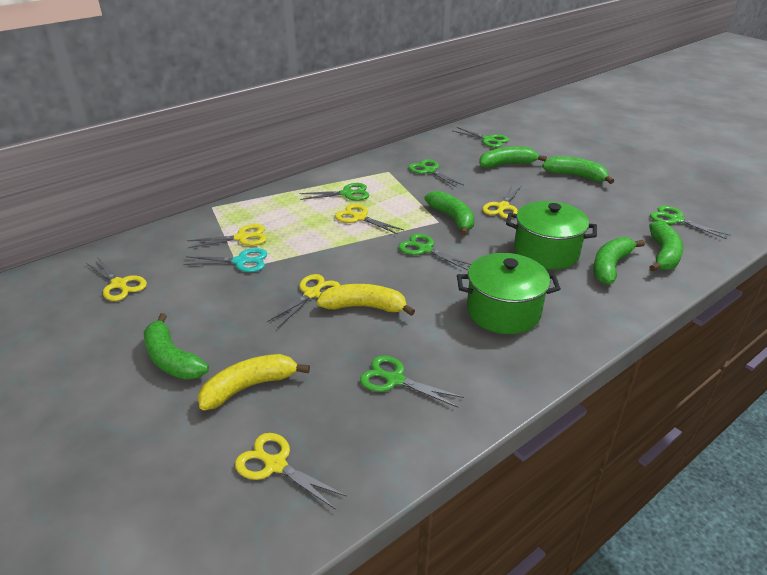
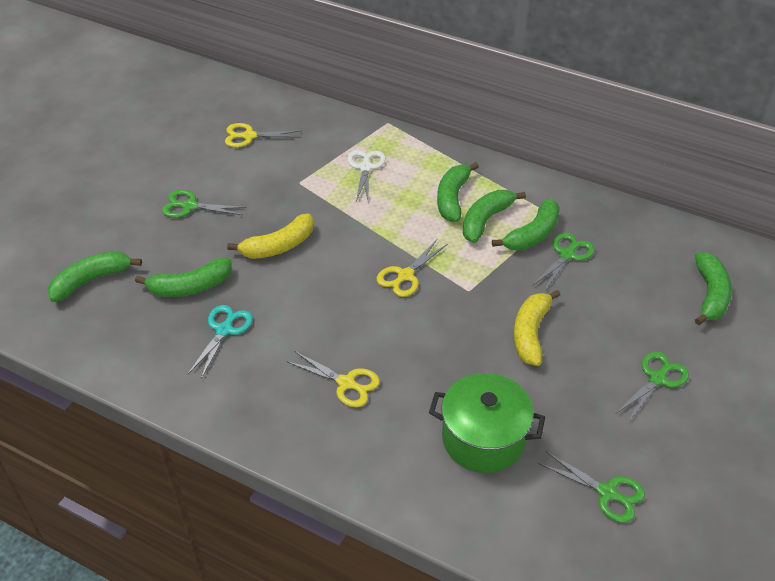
green pot: [457,253,561,334] [506,201,597,270] = 2 -> [429,373,545,473] = 1
green scissors: [299,183,369,201] [360,355,464,408] [398,233,471,270] [409,159,463,188] [453,127,509,148] [650,206,730,239] = 6 -> [162,190,246,218] [532,232,594,292] [538,451,645,523] [615,351,689,423] = 4
white scissors: none = 0 -> [347,150,386,201] = 1
yellow scissors: [86,257,147,301] [187,224,267,248] [235,433,347,509] [267,274,340,328] [335,204,404,234] [482,185,522,219] = 6 -> [225,123,302,148] [286,351,380,407] [377,240,448,297] = 3

